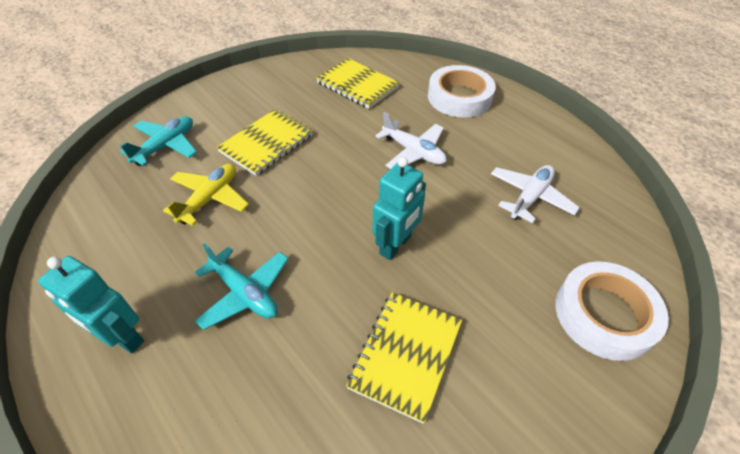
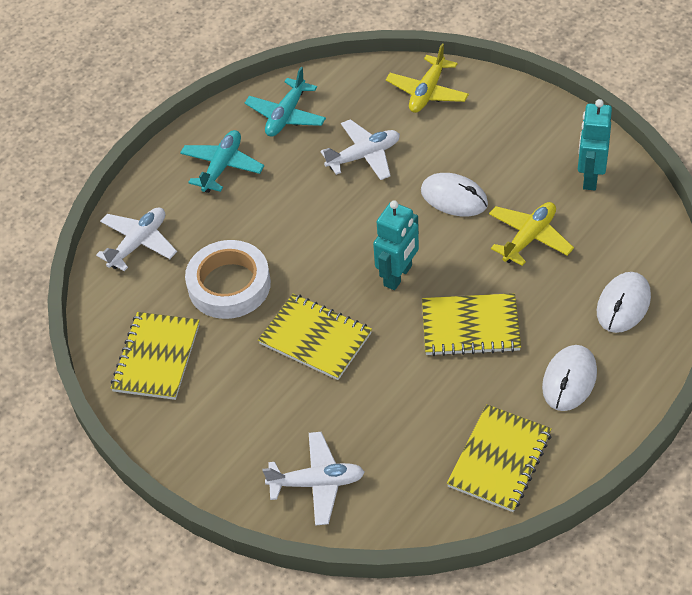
white mouse: none = 0 -> [421,173,488,217] [542,345,597,411] [597,272,651,333] = 3
white plane: [375,112,446,169] [491,165,580,223] = 2 -> [96,207,177,271] [263,432,364,526] [321,119,400,180] = 3
white tape: [428,65,496,118] [556,261,669,361] = 2 -> [185,240,271,319] = 1
yellow notebook: [216,109,313,176] [316,58,400,109] [346,292,462,424] = 3 -> [111,312,200,400] [258,294,372,380] [422,293,521,356] [447,404,552,512] = 4
yellow plane: [163,164,249,226] = 1 -> [386,44,469,113] [489,202,574,266] = 2

